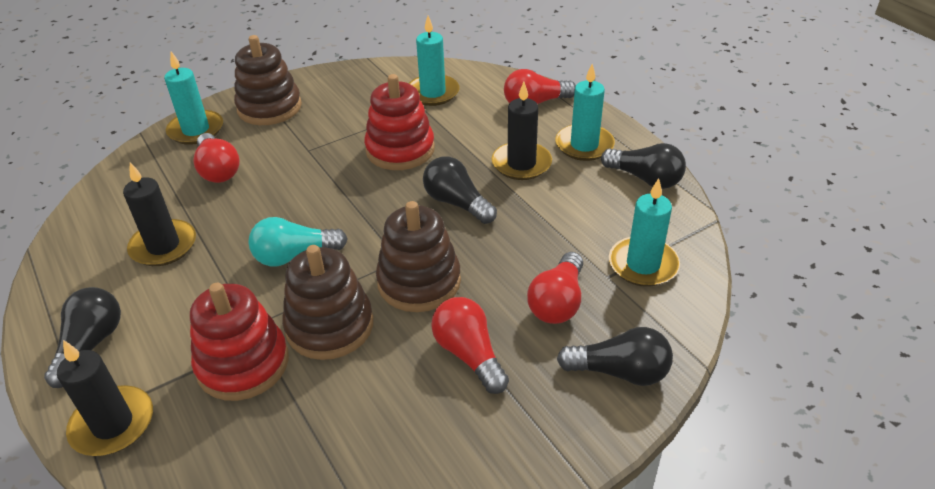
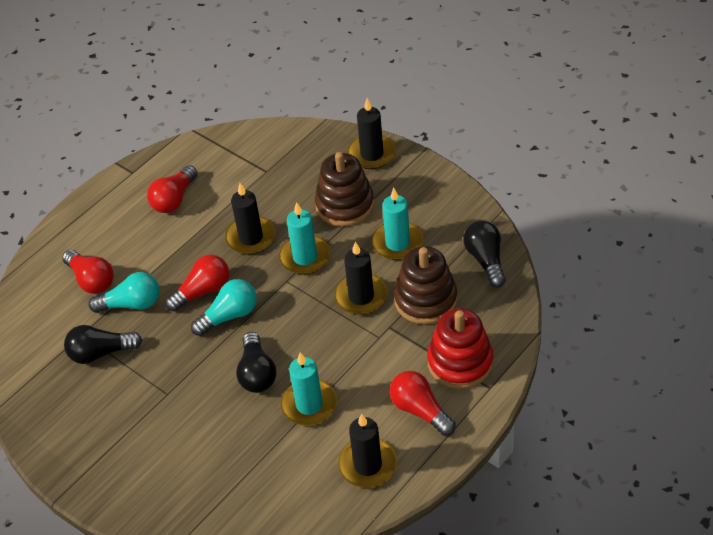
black candle: [57,340,153,456] [123,162,196,266] [492,82,552,180] = 3 -> [225,183,276,255] [335,241,388,315] [338,414,397,488] [348,98,396,169] = 4
black light bulb: [44,287,121,388] [423,157,497,224] [557,327,673,386] [601,143,686,189] = 4 -> [64,325,142,364] [236,332,277,393] [463,221,506,288] = 3
brown stacking toy: [234,35,302,125] [282,245,373,360] [376,201,461,312] = 3 -> [315,152,374,227] [394,246,458,324] = 2
red stacking toy: [190,283,289,401] [364,74,435,170] = 2 -> [427,308,493,389] = 1
turquoise candle: [164,51,223,145] [409,16,459,106] [555,64,615,161] [609,178,680,287] = 4 -> [279,202,330,275] [281,352,337,426] [372,188,423,260] = 3
turquoise light bulb: [248,217,348,266] = 1 -> [89,272,160,313] [191,279,257,336] = 2

